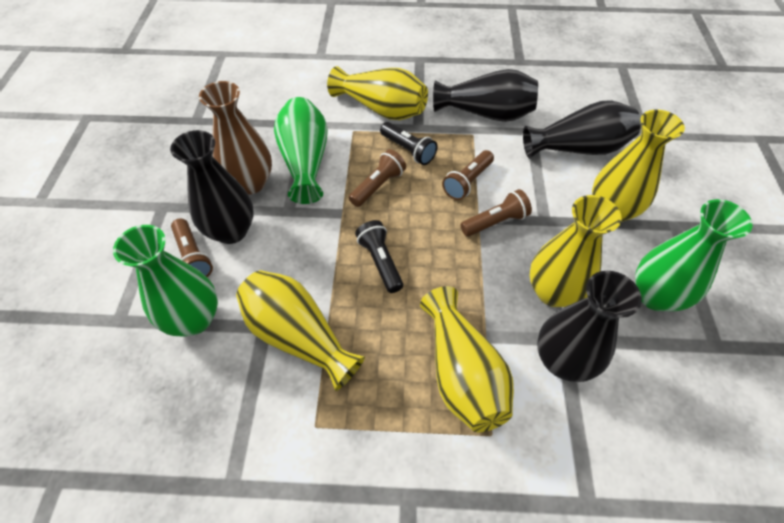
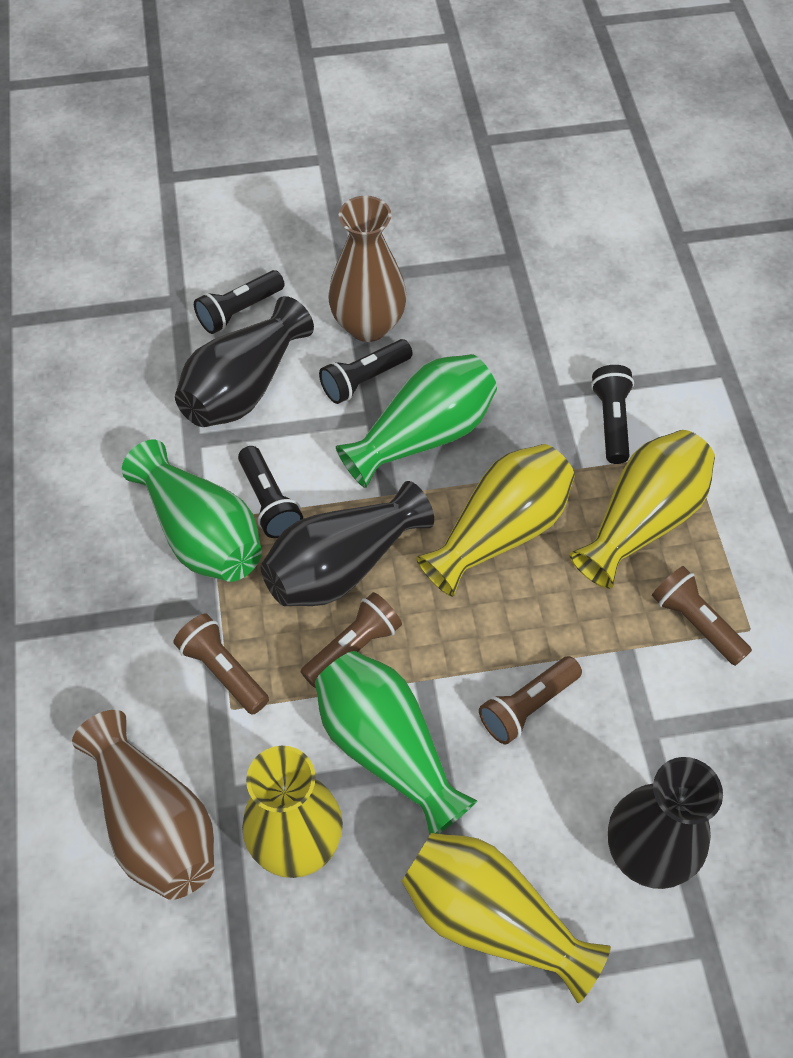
black flashlight: [355,220,403,293] [380,122,438,165] = 2 -> [194,270,285,334] [238,446,303,538] [319,339,413,404] [591,365,634,464] = 4
black vase: [170,130,254,244] [433,69,538,122] [523,101,641,159] [537,271,642,382] = 4 -> [175,296,314,427] [261,481,434,606] [608,757,723,889] = 3
brown vase: [199,81,272,194] = 1 -> [72,710,214,900] [328,196,407,342] = 2
yellow vase: [236,270,365,391] [327,66,428,120] [420,286,514,432] [530,195,622,307] [592,109,685,222] = 5 -> [242,746,343,878] [401,833,611,1003] [416,444,575,597] [570,430,715,589] = 4

